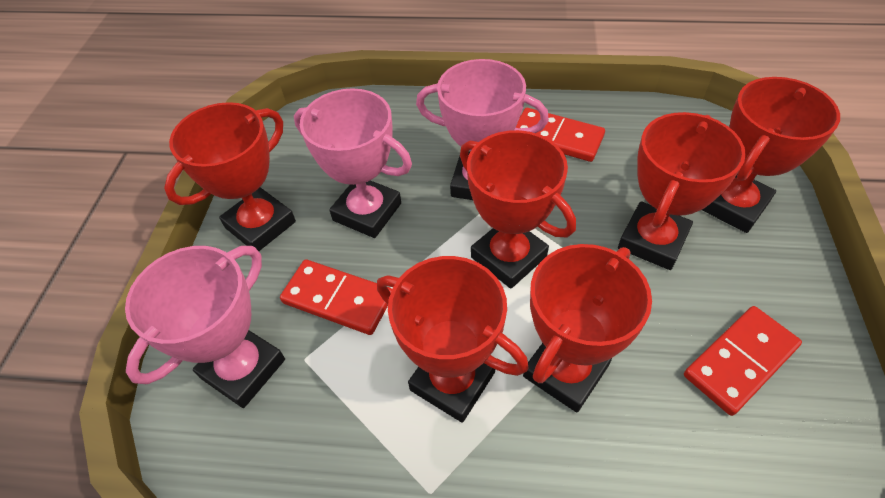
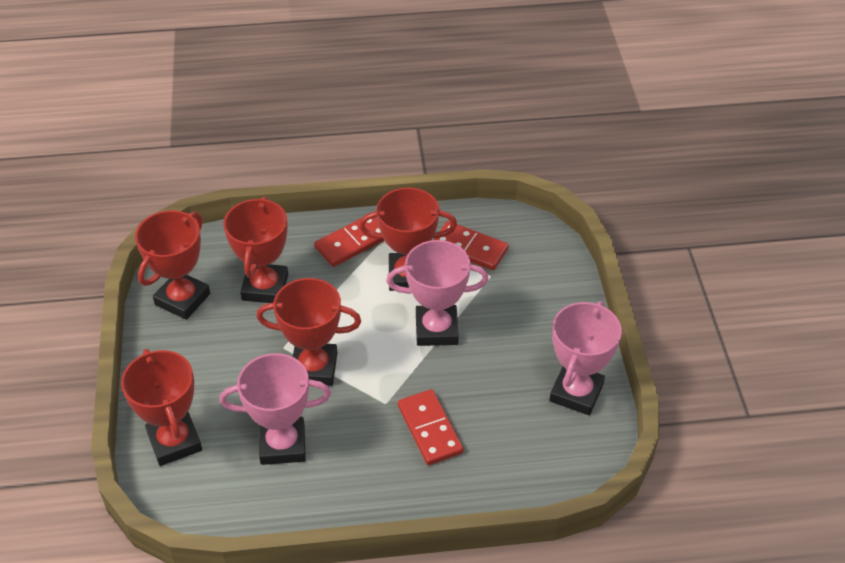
red trophy: [164,102,296,251] [377,256,529,423] [460,130,576,289] [523,244,652,412] [618,112,746,270] [702,77,840,233] = 6 -> [121,349,202,466] [135,210,210,320] [223,197,288,303] [256,278,361,386] [359,187,457,291] = 5

